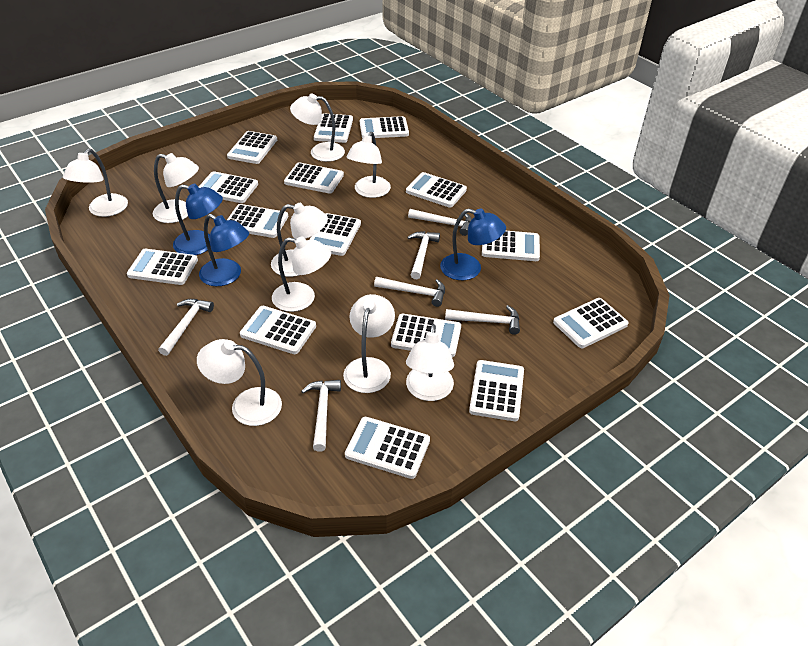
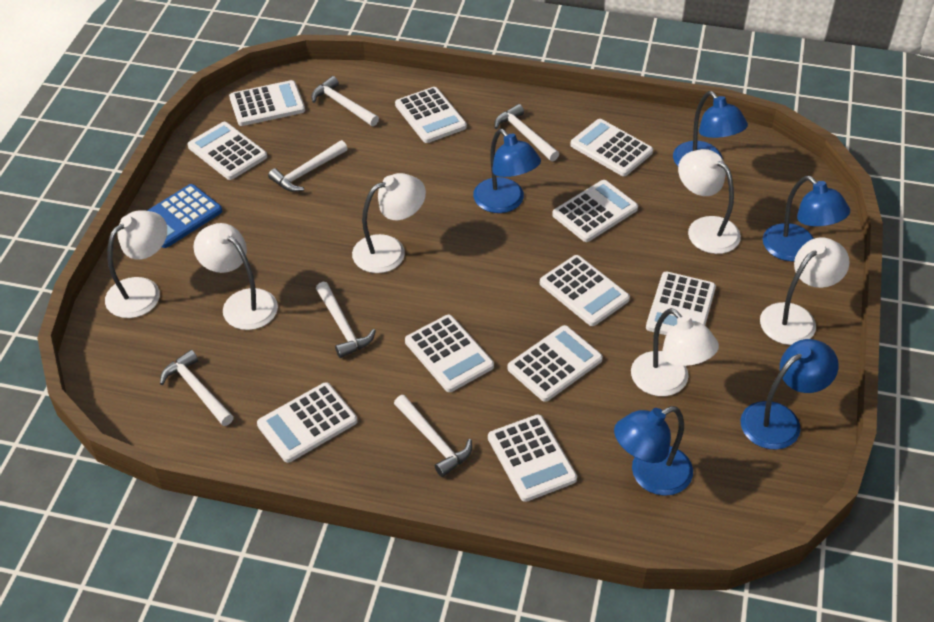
blue calculator: none = 0 -> [147,184,222,248] = 1
blue lamp: [173,183,223,255] [199,214,249,286] [440,209,506,280] = 3 -> [473,129,541,213] [614,406,693,496] [673,91,748,166] [740,339,839,450] [763,176,850,261] = 5
white calculator: [127,249,198,285] [199,171,258,203] [227,131,277,164] [227,204,288,238] [240,306,316,354] [284,162,344,194] [309,213,361,256] [314,113,353,143] [345,417,430,479] [360,116,409,138] [391,314,461,357] [406,172,467,208] [469,360,524,421] [482,231,540,261] [553,298,629,348] = 15 -> [187,122,267,180] [229,80,305,126] [257,382,357,463] [395,87,467,143] [405,315,494,392] [488,414,577,502] [507,325,603,402] [540,255,630,326] [552,180,638,242] [570,119,653,176] [646,271,716,335] = 11
white lamp: [63,149,128,217] [153,153,199,223] [197,339,282,426] [271,203,328,277] [272,236,331,312] [290,94,345,162] [343,294,395,393] [346,132,391,198] [406,324,454,401] = 9 -> [105,210,167,318] [193,223,278,330] [352,173,426,273] [631,308,719,396] [678,149,741,254] [760,237,850,345] = 6

